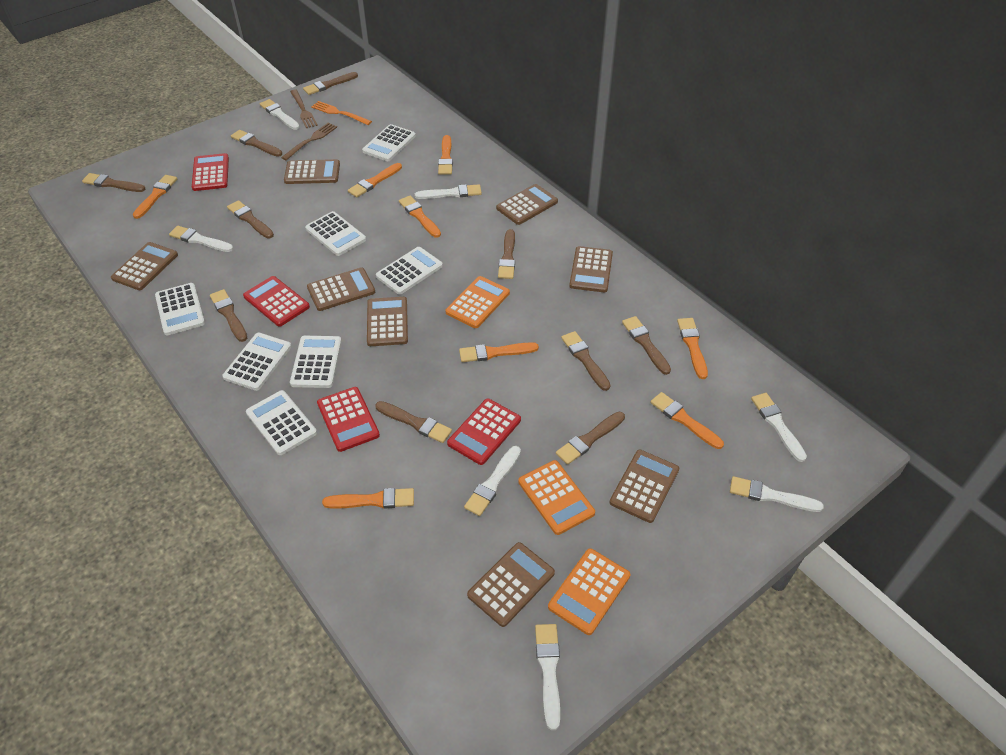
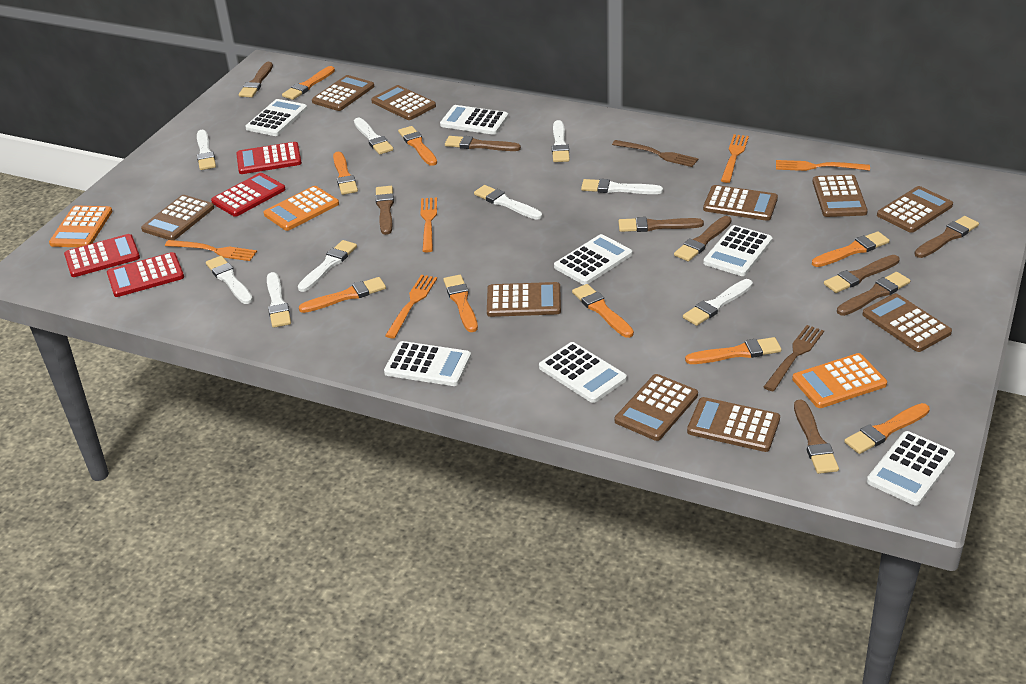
brown brush: [82,173,146,192] [210,289,247,342] [227,200,274,238] [231,130,282,157] [303,72,358,95] [375,401,452,443] [498,229,515,279] [556,412,625,465] [561,331,610,391] [622,316,671,375] = 10 -> [239,62,273,97] [375,186,394,235] [445,136,521,151] [618,217,704,232] [674,216,732,261] [794,400,839,474] [824,255,900,293] [837,272,910,316] [914,216,979,258] = 9
brown calculator: [111,242,178,290] [284,159,340,184] [307,268,375,311] [367,297,408,346] [467,542,555,627] [496,184,558,225] [569,246,613,292] [610,450,679,523] = 8 -> [141,195,214,240] [312,75,374,111] [371,85,436,120] [487,282,561,317] [615,374,698,441] [687,397,780,452] [703,185,778,221] [812,175,868,217] [862,293,952,352] [877,186,953,233] = 10
orange brush: [133,175,177,219] [322,488,414,509] [348,163,402,197] [399,195,441,238] [438,135,453,175] [459,342,539,362] [650,392,724,449] [677,318,708,379] = 8 -> [282,66,335,100] [299,277,386,313] [333,152,358,195] [398,126,437,166] [443,275,478,332] [572,284,634,338] [685,337,782,364] [812,231,890,267] [844,403,930,454] = 9
orange fork: [311,101,372,125] = 1 -> [165,240,257,261] [385,275,437,338] [421,197,437,252] [721,134,749,183] [776,160,870,171] = 5
white brush: [169,226,233,252] [260,99,300,130] [415,184,482,199] [464,446,521,516] [535,624,560,730] [730,476,824,512] [751,393,807,462] = 7 -> [197,130,216,170] [206,256,253,304] [267,272,291,328] [298,240,357,292] [354,118,393,155] [474,185,542,220] [552,120,570,162] [581,179,663,194] [683,279,753,326] = 9

